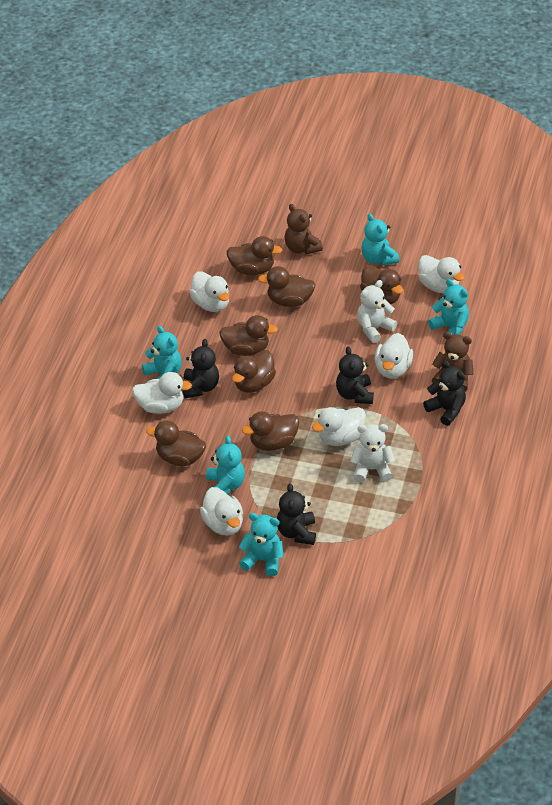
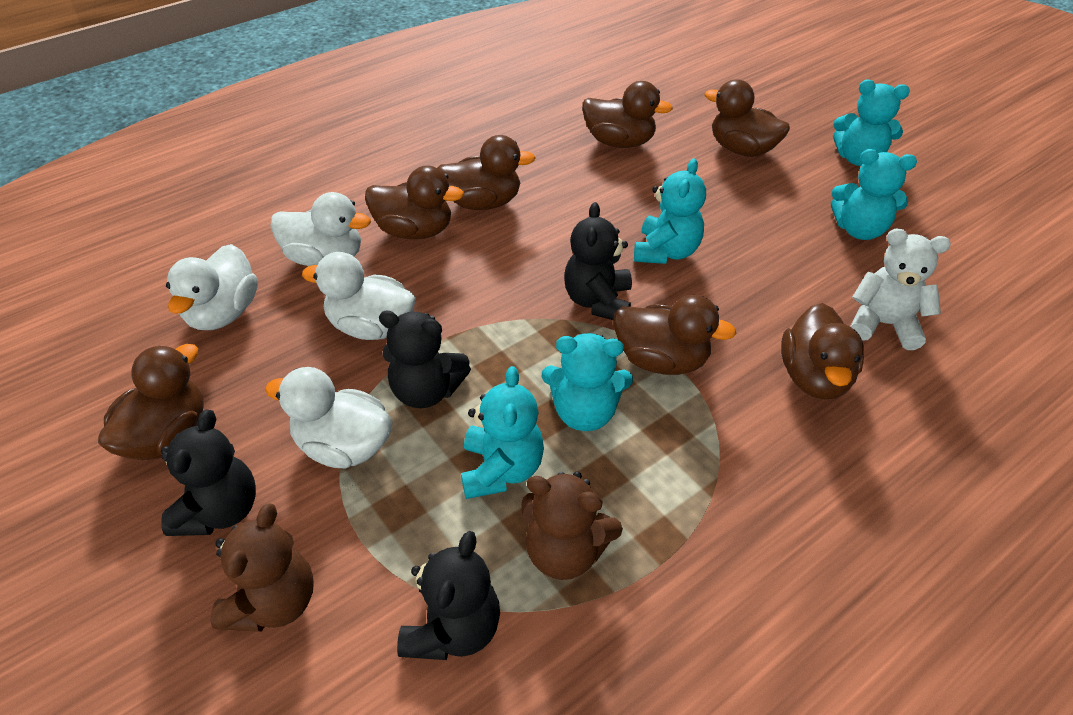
white duck: [132,372,192,414] [189,271,229,312] [200,487,243,536] [312,407,366,446] [374,333,413,378] [418,255,465,293] = 6 -> [166,244,258,330] [265,367,393,468] [270,192,371,266] [302,252,416,340] = 4
white teddy bear: [350,424,395,483] [357,280,397,343] = 2 -> [850,228,951,350] = 1

